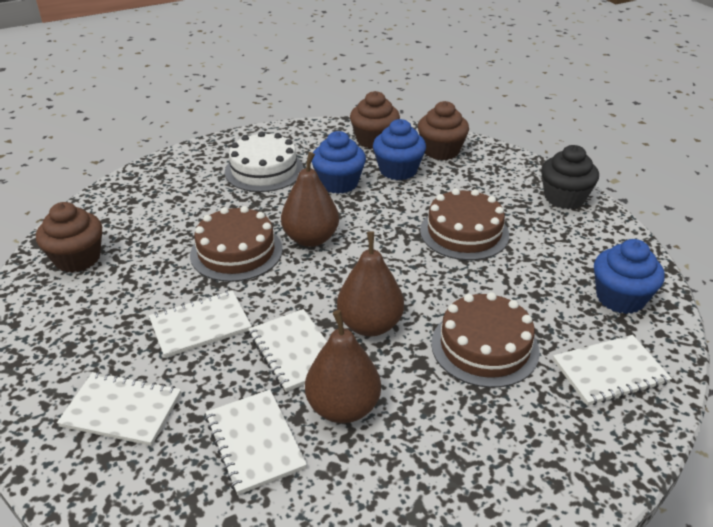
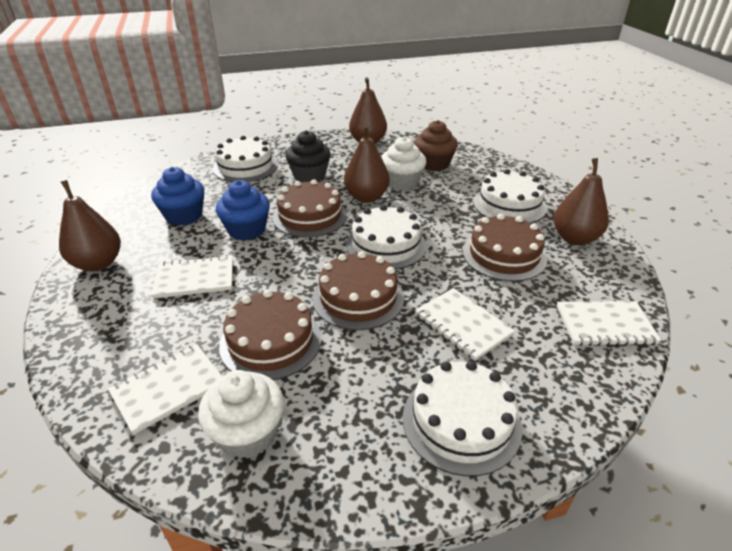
blue cupcake: [311,131,366,194] [373,119,426,180] [594,239,665,314] = 3 -> [151,167,204,226] [216,180,270,241] = 2
brown cake: [190,206,282,282] [420,189,509,260] [431,292,540,388] = 3 -> [219,290,322,380] [273,179,347,238] [312,251,404,330] [463,214,547,281] = 4
brown cupcake: [36,202,102,273] [350,91,400,149] [418,101,469,160] = 3 -> [414,120,458,172] = 1
brown pear: [281,152,339,247] [305,310,381,423] [337,232,404,337] = 3 -> [59,180,121,271] [344,125,390,203] [349,77,387,144] [553,158,609,245] = 4
white cake: [225,131,303,192] = 1 -> [213,136,278,182] [346,205,427,269] [402,361,522,476] [473,169,547,223] = 4
white cupcake: none = 0 -> [198,370,284,459] [381,137,426,191] = 2
white notebook: [57,372,181,446] [149,290,252,358] [205,390,307,495] [249,309,327,392] [553,335,672,406] = 5 -> [108,344,222,435] [152,255,233,299] [415,288,515,361] [557,301,661,346] = 4

